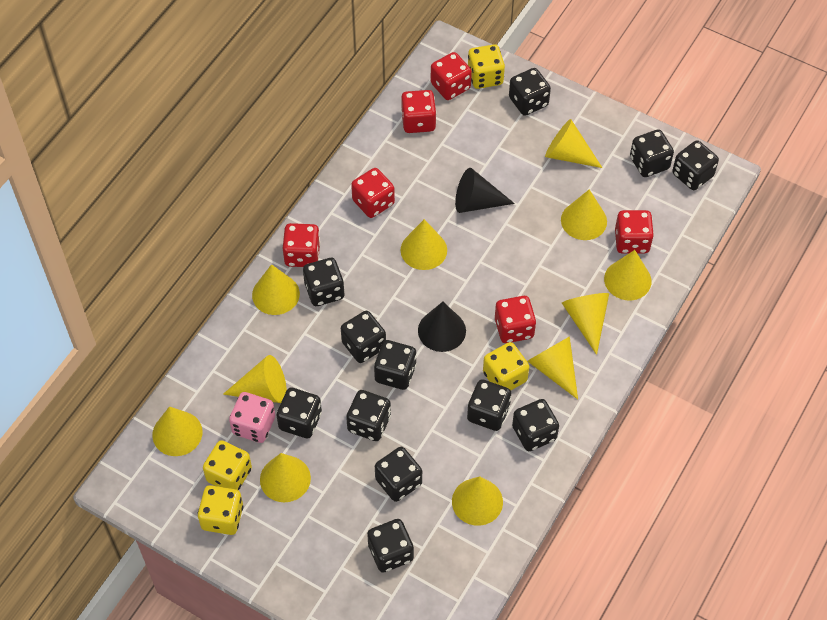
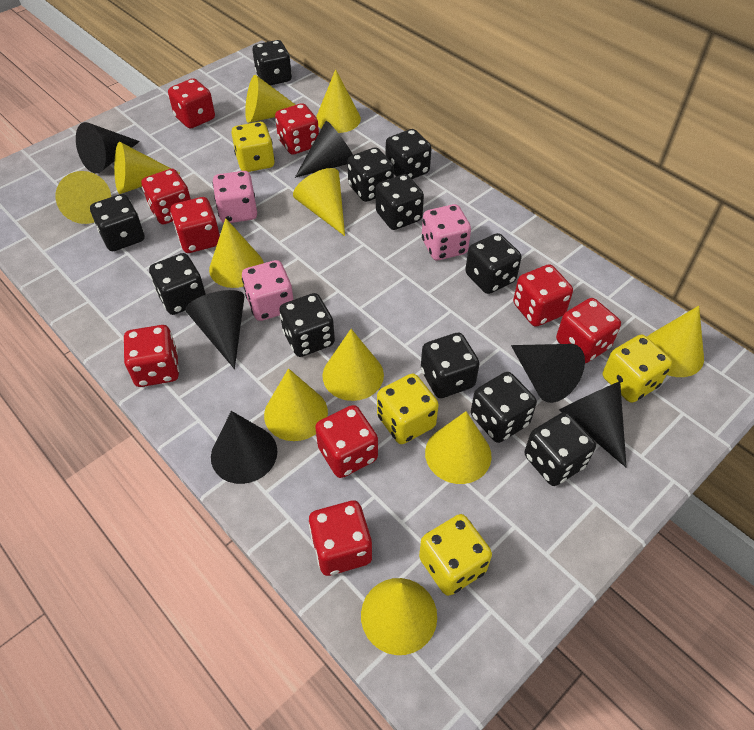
black cone: [418,302,466,352] [455,168,515,213] = 2 -> [76,122,140,173] [185,290,244,369] [211,411,278,484] [295,121,353,178] [511,344,585,403] [559,381,627,468] = 6
black dice: [277,388,322,438] [303,258,345,306] [341,311,386,363] [346,390,391,441] [367,519,414,573] [374,340,417,390] [375,447,422,502] [467,379,511,431] [509,68,551,116] [512,399,559,451] [630,129,674,177] [672,140,719,190] = 12 -> [90,194,144,251] [149,253,206,315] [253,40,292,85] [279,293,335,357] [347,147,394,202] [376,174,424,230] [386,129,432,179] [421,333,479,398] [465,233,521,294] [471,372,537,443] [524,412,596,486] = 11
pink dice: [229,392,275,443] = 1 -> [213,171,257,223] [242,260,294,321] [422,204,471,260] = 3
red dice: [283,223,320,267] [351,168,395,218] [401,90,437,133] [431,52,472,100] [495,296,536,343] [615,210,654,253] = 6 -> [124,325,179,387] [141,169,191,224] [168,78,215,129] [170,197,220,253] [275,103,319,155] [309,501,372,576] [315,405,378,478] [513,264,573,327] [556,298,621,363] = 9

